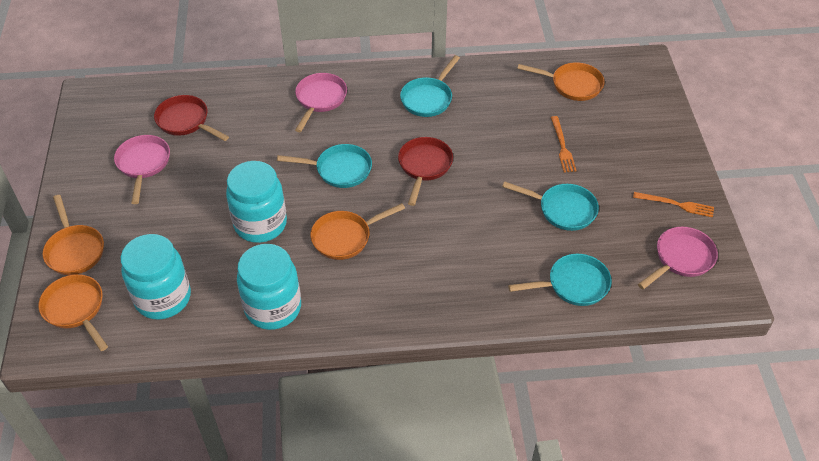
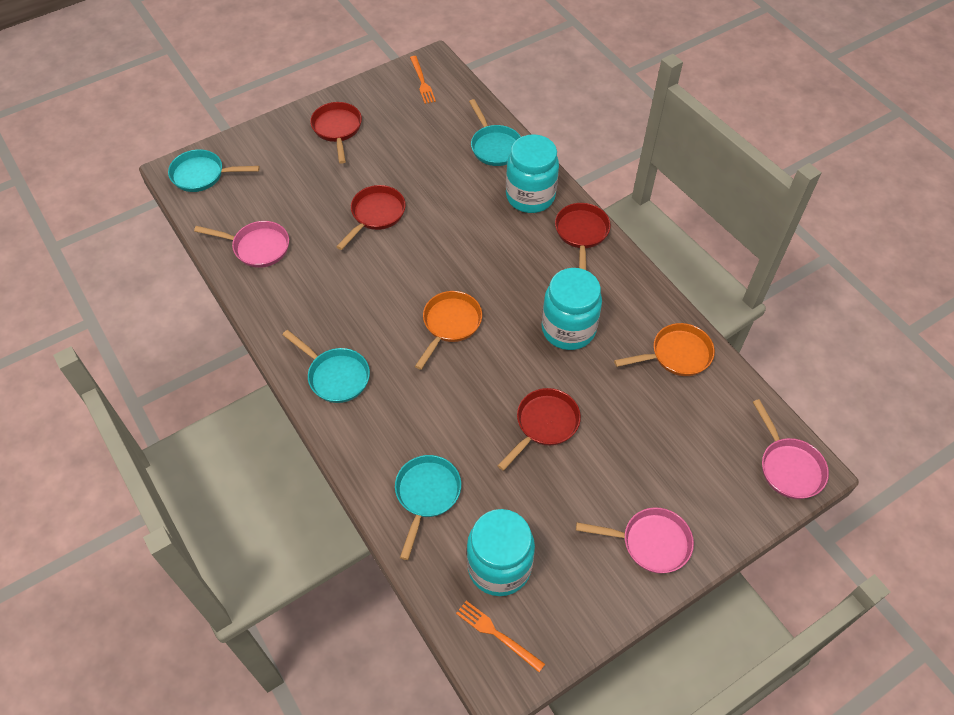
orange pan: [39,274,108,351] [43,195,104,275] [310,203,405,260] [517,62,605,101] = 4 -> [415,291,482,370] [614,323,715,376] = 2
red pan: [154,95,229,141] [398,137,453,206] = 2 -> [310,102,362,164] [336,185,406,250] [497,388,581,471] [555,203,611,270] = 4

